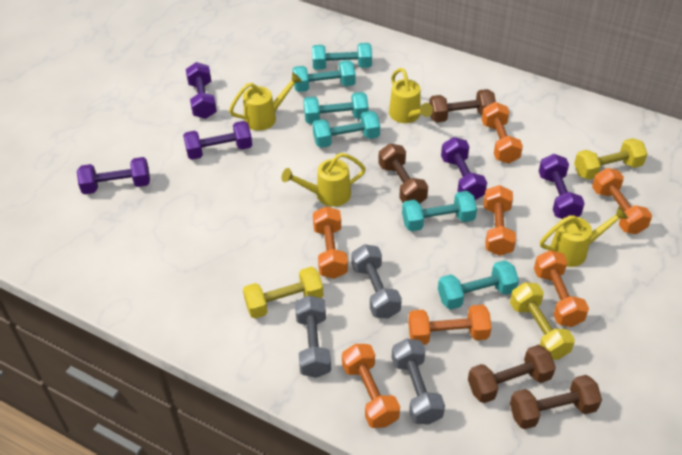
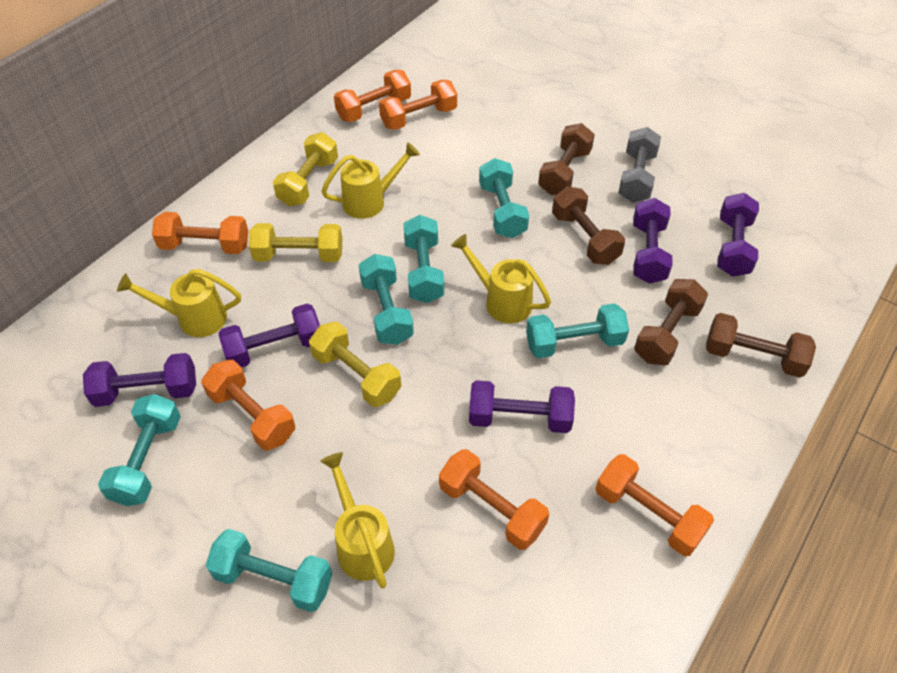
grey dumbbell: [295,295,331,378] [351,244,402,319] [392,339,445,424] = 3 -> [618,127,661,203] = 1
orange dumbbell: [313,206,348,279] [342,344,400,428] [408,305,491,345] [481,102,523,164] [484,185,516,256] [534,250,589,327] [592,168,652,234] = 7 -> [152,212,248,254] [201,360,295,451] [334,70,411,122] [379,80,457,130] [439,449,549,550] [595,454,714,556] = 6

